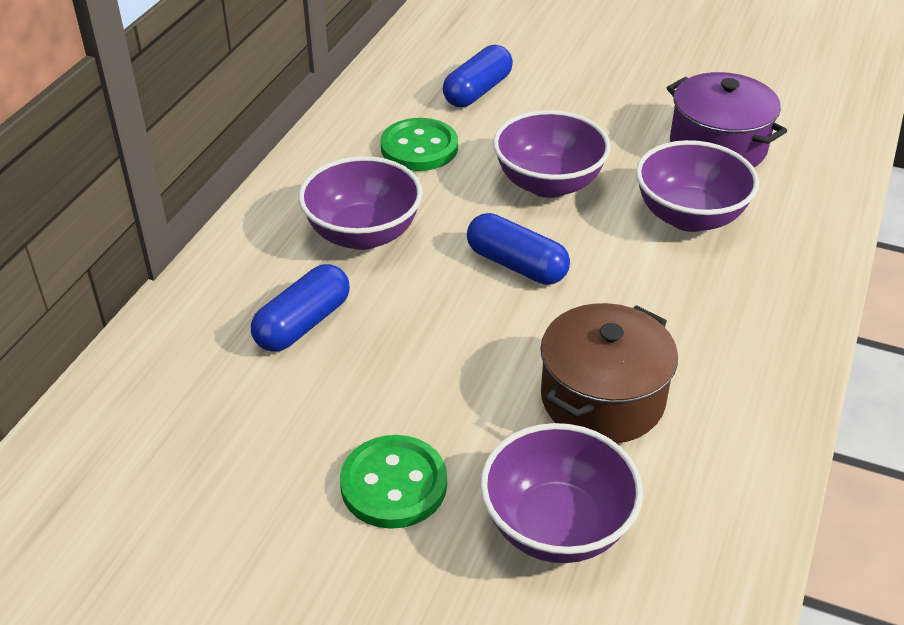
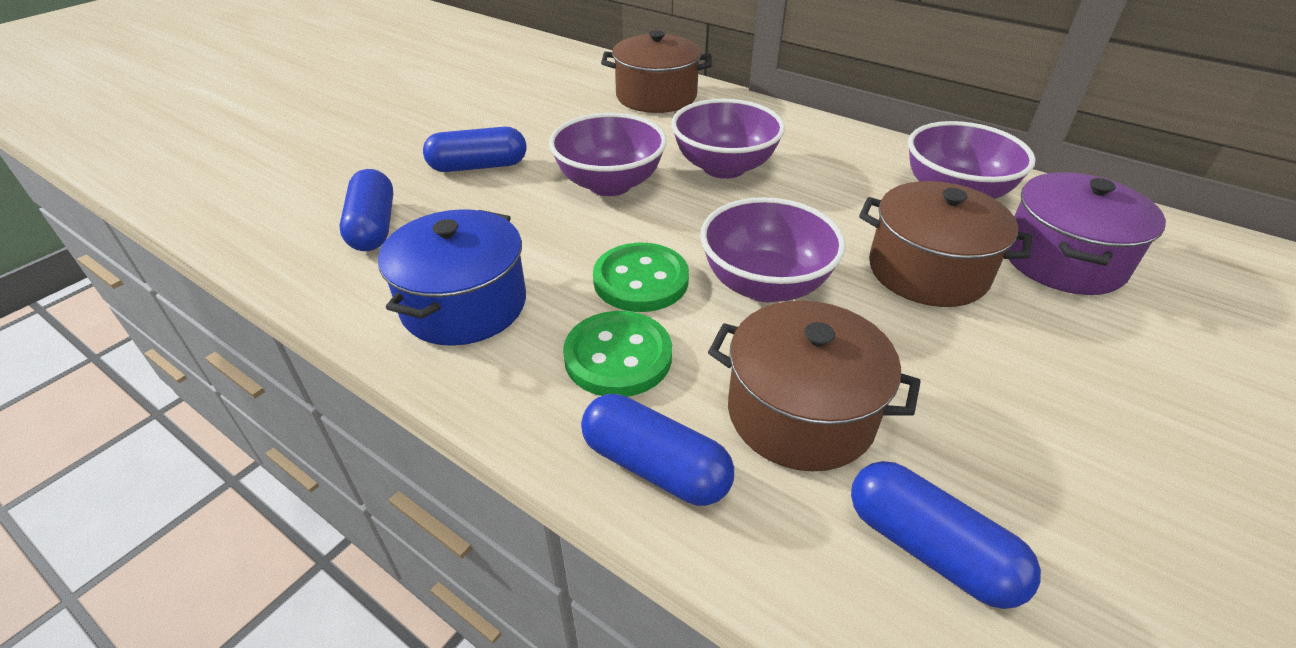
blue capsule: [251,264,350,352] [443,45,513,107] [467,213,570,285] = 3 -> [339,169,393,251] [423,127,526,172] [581,394,734,506] [851,461,1041,609] = 4
blue pot: none = 0 -> [378,209,526,346] = 1
brown pot: [541,303,678,444] = 1 -> [601,30,712,113] [708,301,921,472] [859,181,1032,307] = 3

